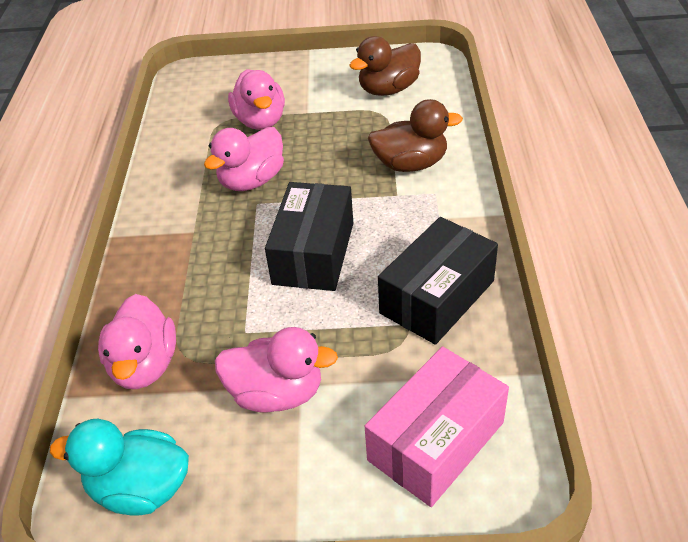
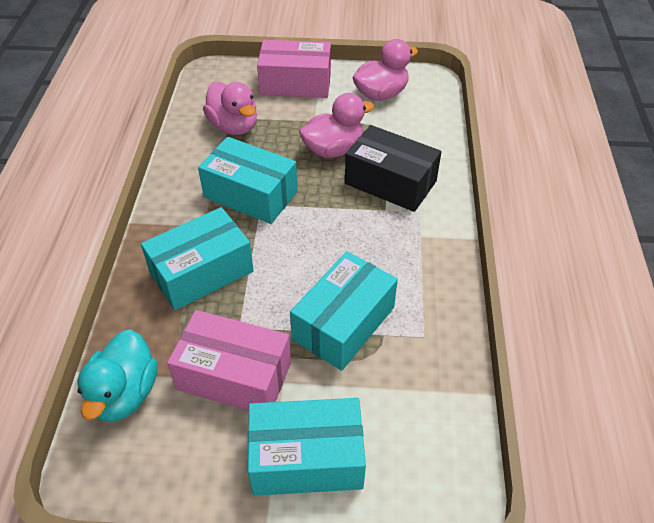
black box: [265,182,353,291] [378,217,498,345] = 2 -> [345,125,442,212] = 1
brown duck: [349,36,421,96] [368,99,463,172] = 2 -> none = 0
pink box: [365,346,509,507] = 1 -> [167,310,291,411] [257,40,331,98] = 2
pink duck: [98,294,176,389] [204,127,284,191] [215,327,338,412] [228,69,285,130] = 4 -> [203,82,257,135] [299,93,374,158] [352,39,418,101] = 3
turquoise box: none = 0 -> [141,207,254,310] [198,137,298,224] [248,398,366,496] [290,251,398,371] = 4

